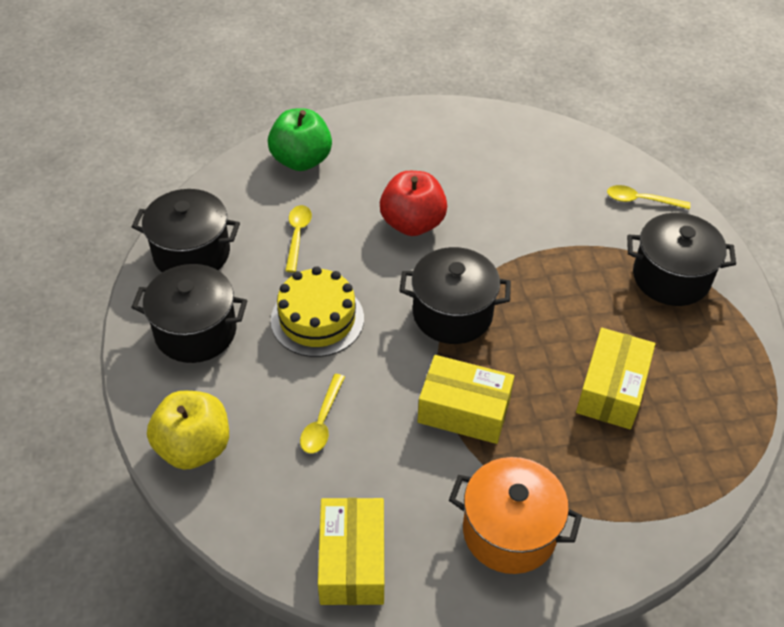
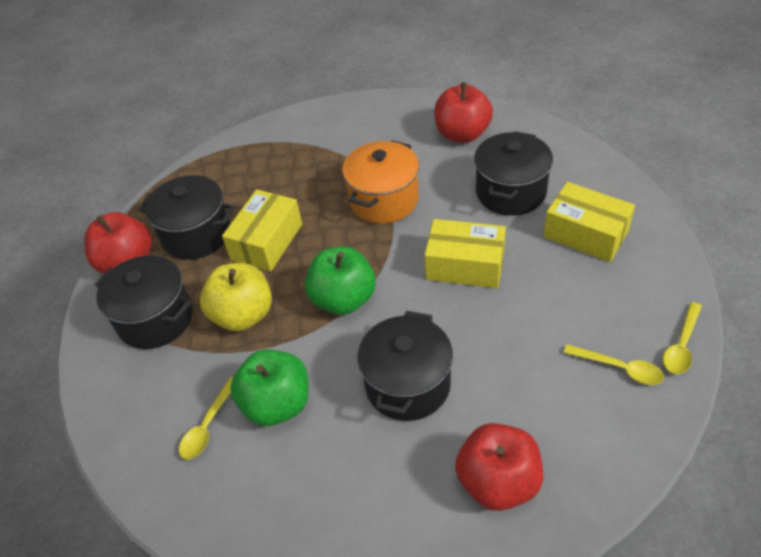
green apple: [268,108,332,171] = 1 -> [230,349,308,426] [305,247,376,315] = 2
red apple: [380,171,447,236] = 1 -> [84,212,152,274] [434,82,493,143] [455,423,543,511] = 3
yellow cake: [271,266,364,357] = 1 -> none = 0

